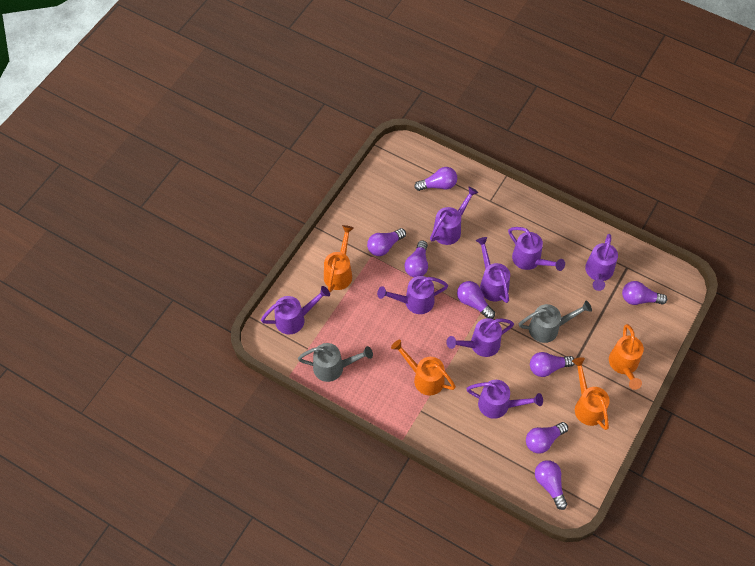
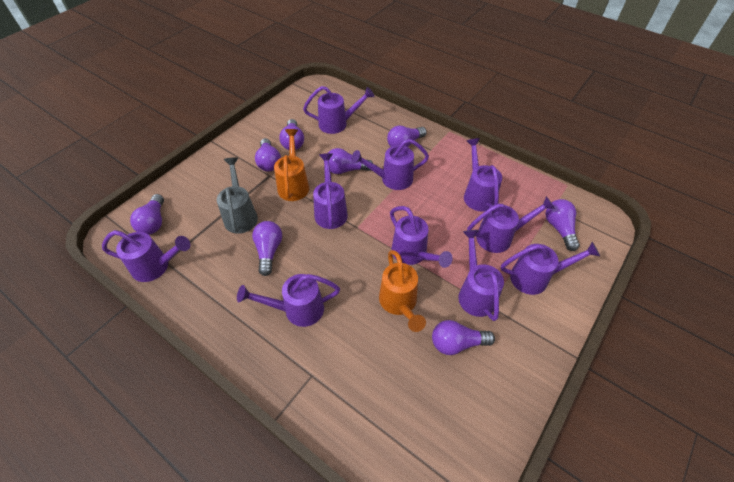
grey watering can: [298,343,373,382] [519,300,592,343] = 2 -> [217,157,258,234] = 1
orange watering can: [324,225,354,292] [391,340,456,395] [572,357,610,430] [609,324,644,390] = 4 -> [274,129,309,201] [379,250,426,332] = 2
purple watering can: [261,286,330,334] [377,276,448,314] [430,187,479,245] [446,318,514,357] [466,380,543,419] [476,237,510,303] [508,227,565,271] [585,234,618,291] = 8 -> [102,230,190,282] [237,274,340,327] [303,86,374,134] [313,153,348,229] [351,139,429,190] [390,206,453,268] [458,230,504,321] [464,138,502,212] [467,196,555,253] [501,242,600,295] = 10

